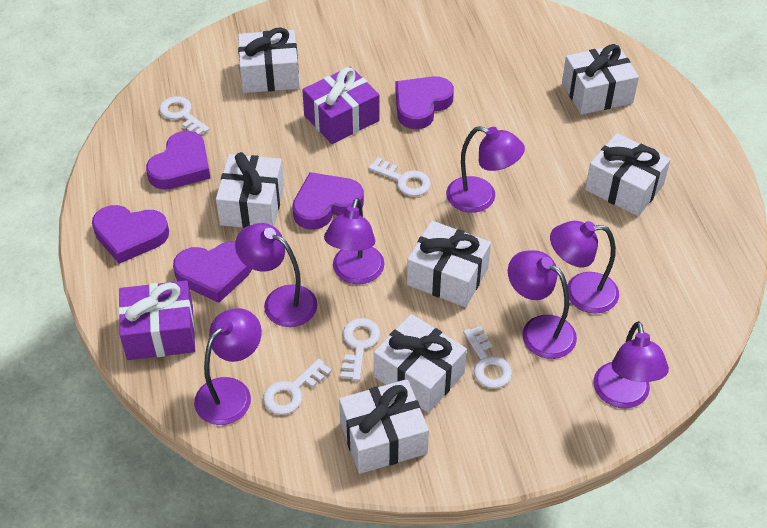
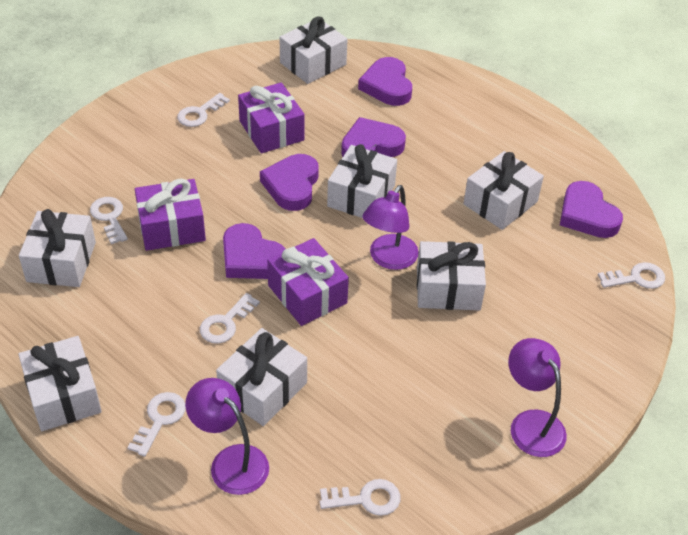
purple gift: [118,280,195,360] [302,67,380,144] = 2 -> [135,178,206,251] [238,82,305,153] [267,238,349,326] = 3
purple lamp: [194,308,262,425] [235,223,317,327] [324,198,385,284] [446,126,525,213] [508,250,577,359] [550,221,619,314] [593,321,669,408] = 7 -> [185,378,269,495] [362,185,419,270] [508,338,567,457] = 3
white key: [160,96,209,135] [263,359,332,415] [341,318,380,381] [368,158,431,196] [463,326,512,388] = 5 -> [90,197,128,244] [127,392,186,457] [177,93,230,127] [200,293,260,344] [320,479,401,516] [598,262,665,289] = 6

